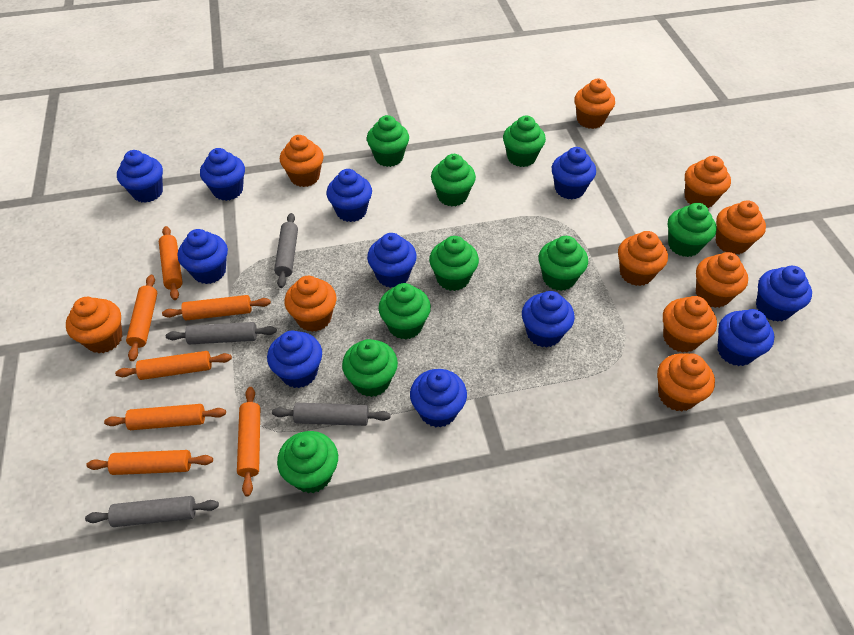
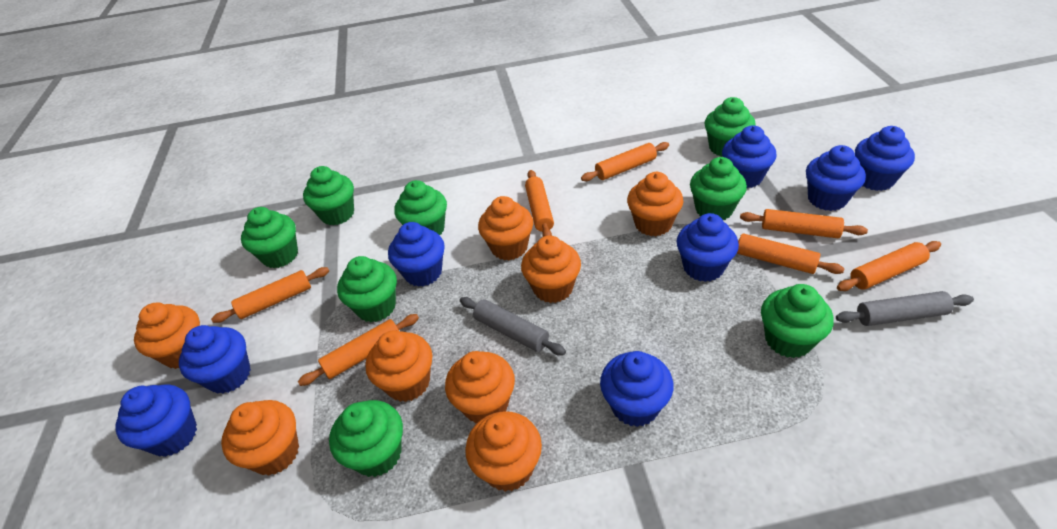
blue cupcake: [117,150,163,203] [178,229,228,284] [200,148,245,201] [267,331,322,388] [326,169,372,222] [367,233,417,288] [410,369,467,428] [522,291,575,348] [552,147,596,199] [717,309,775,366] [756,266,812,322] = 11 -> [115,384,197,457] [179,325,251,394] [388,222,445,287] [600,351,674,427] [677,213,739,282] [722,125,777,188] [806,145,866,211] [855,126,915,191] = 8
green cupcake: [277,431,338,493] [342,339,398,397] [367,115,409,167] [379,283,431,340] [429,236,479,291] [431,154,476,206] [503,115,546,167] [539,236,588,291] [668,203,717,257] = 9 -> [241,207,298,268] [303,166,354,225] [329,400,403,477] [337,256,397,322] [394,180,447,235] [690,157,747,220] [704,97,756,157] [761,284,834,358] = 8
grey rolling pin: [85,496,219,527] [166,322,277,344] [272,403,390,426] [274,213,298,288] = 4 -> [460,297,566,356] [836,291,974,326] = 2
orange cupcake: [66,297,123,353] [280,135,324,187] [285,276,337,332] [574,79,615,129] [618,231,668,286] [657,353,715,411] [663,296,717,353] [685,156,731,208] [696,252,748,308] [716,201,766,255] = 10 -> [134,302,200,369] [221,400,299,476] [365,330,432,402] [445,351,515,424] [465,411,542,492] [478,196,533,260] [521,236,581,303] [627,172,683,236] = 8

